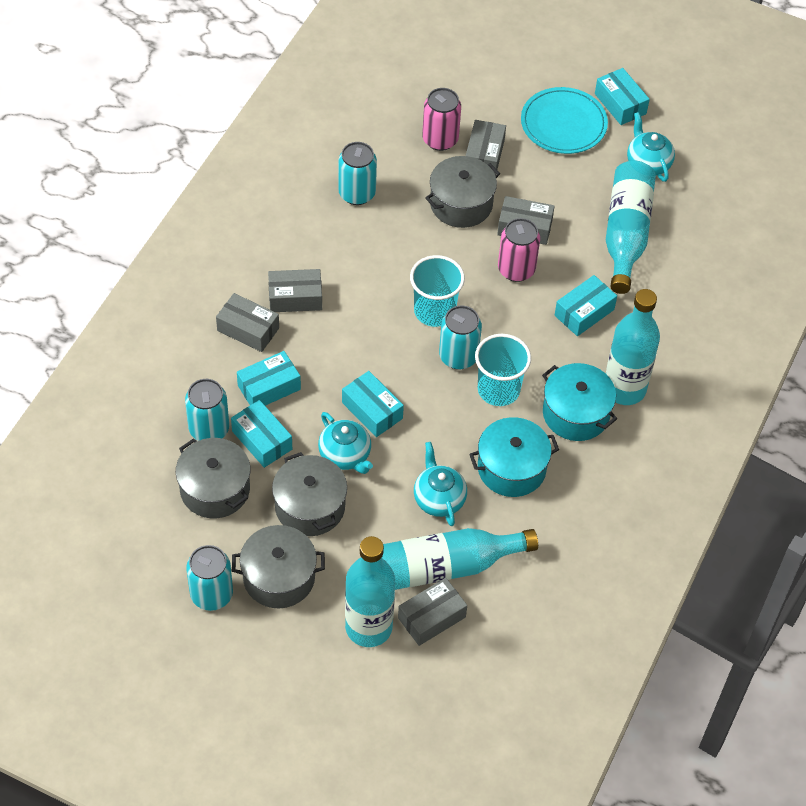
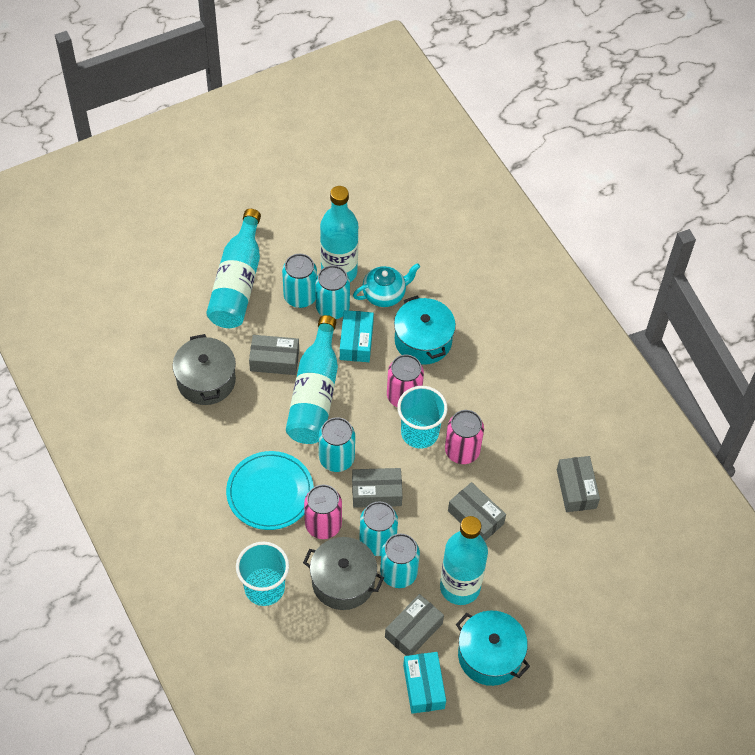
grey pot: [176,438,251,518] [232,525,325,608] [272,452,347,536] [425,156,500,228] = 4 -> [173,334,236,405] [303,537,384,610] = 2
pink can: [422,88,461,151] [498,218,540,282] = 2 -> [304,484,342,539] [387,355,424,407] [445,410,484,464] = 3
turquoise box: [231,400,292,468] [237,351,301,406] [342,371,404,437] [555,275,617,336] [595,68,650,125] = 5 -> [340,310,374,362] [403,652,446,714] = 2
turquoise can: [185,379,229,441] [186,545,233,611] [338,142,377,205] [439,306,482,370] = 4 -> [282,254,317,308] [315,265,350,319] [318,417,355,472] [359,501,398,556] [380,534,420,588] = 5
turquoise teapot: [318,412,373,474] [414,442,467,526] [627,112,675,182] = 3 -> [353,263,420,307] = 1

